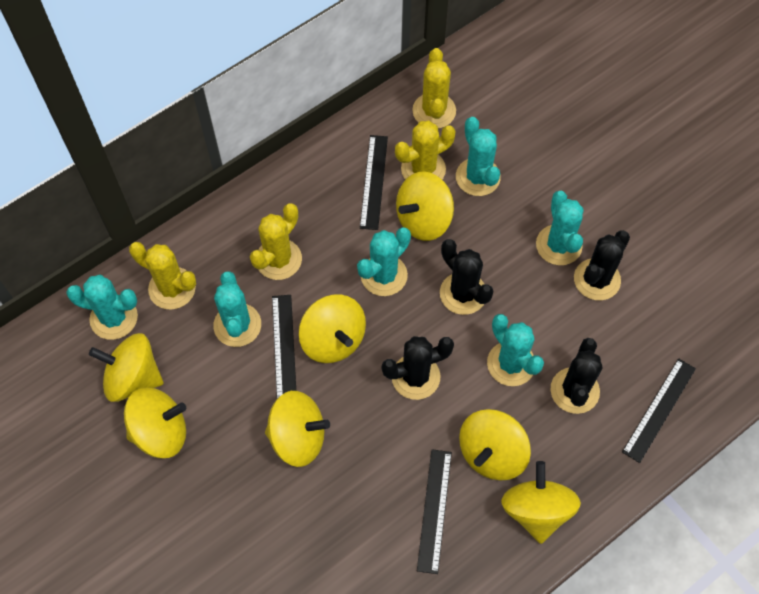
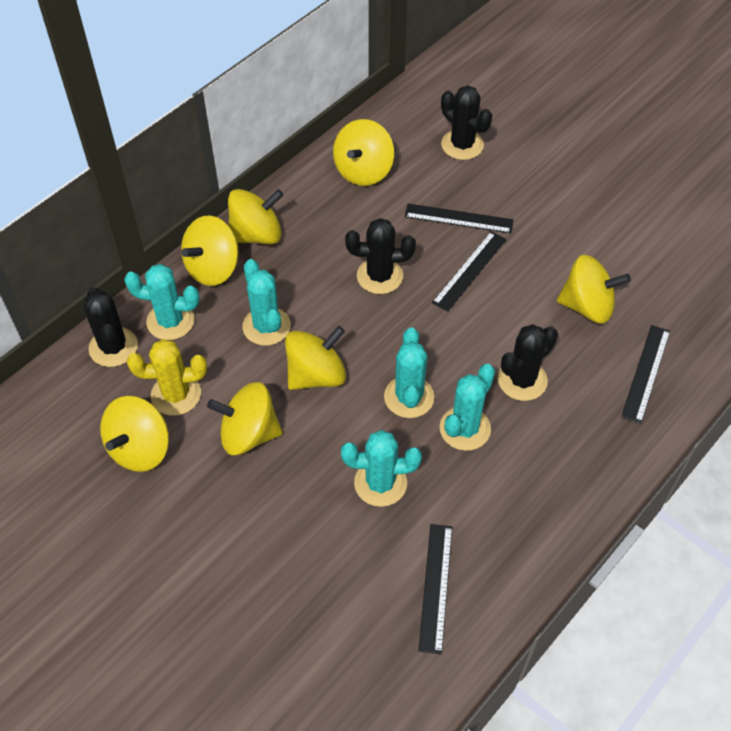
turquoise cactus: [66,274,138,340] [213,271,261,347] [357,227,411,296] [456,117,501,196] [487,314,544,386] [536,191,584,265] = 6 -> [124,264,200,340] [242,259,291,346] [341,430,422,507] [384,328,435,418] [440,364,495,451] = 5
yellow cactus: [129,242,196,310] [250,203,302,280] [395,121,456,180] [412,48,456,129] = 4 -> [127,339,207,416] = 1

